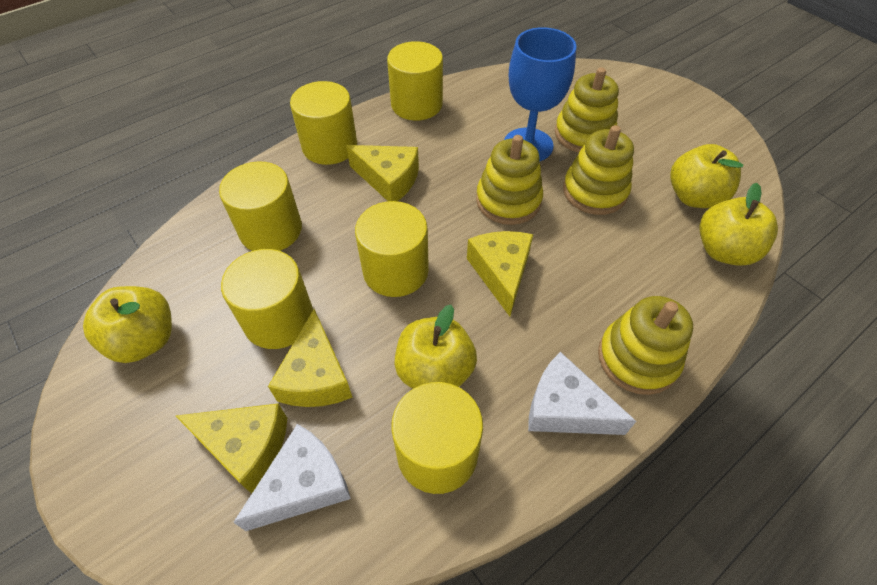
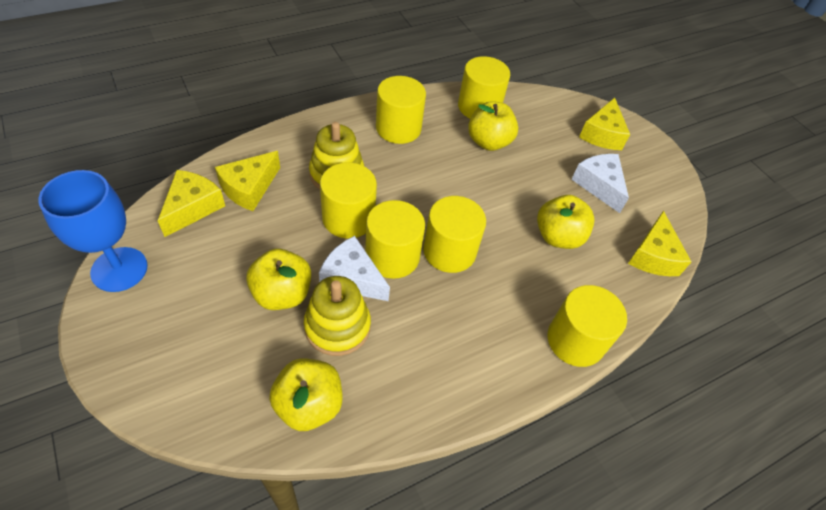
yellow stacking toy: [476,135,543,225] [555,67,619,153] [563,125,634,215] [598,296,693,395] = 4 -> [304,276,371,356] [309,122,364,190] = 2

